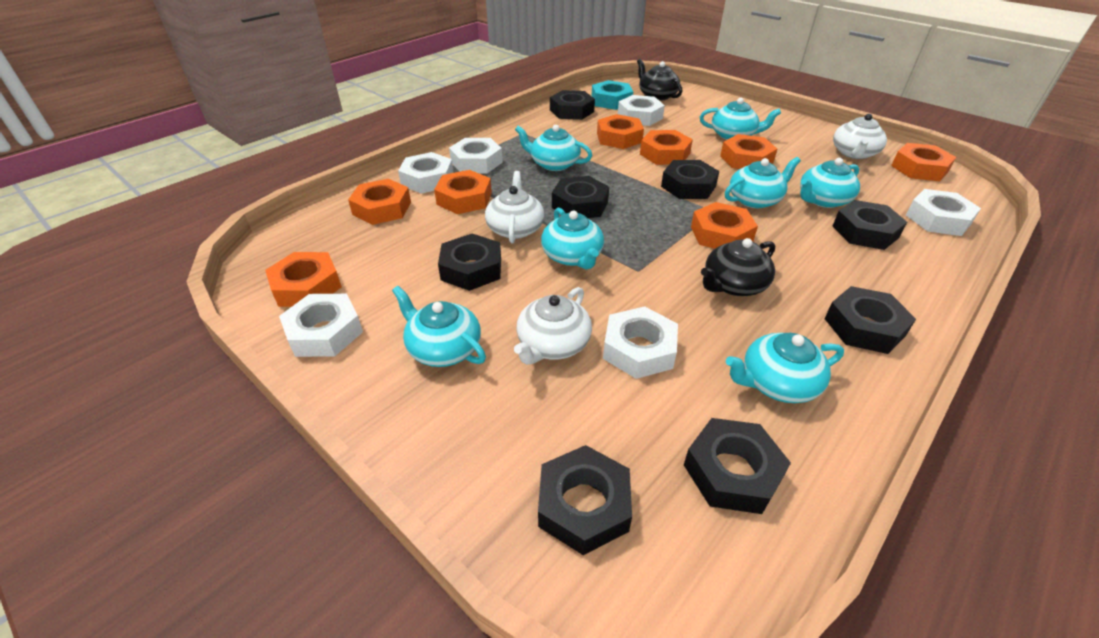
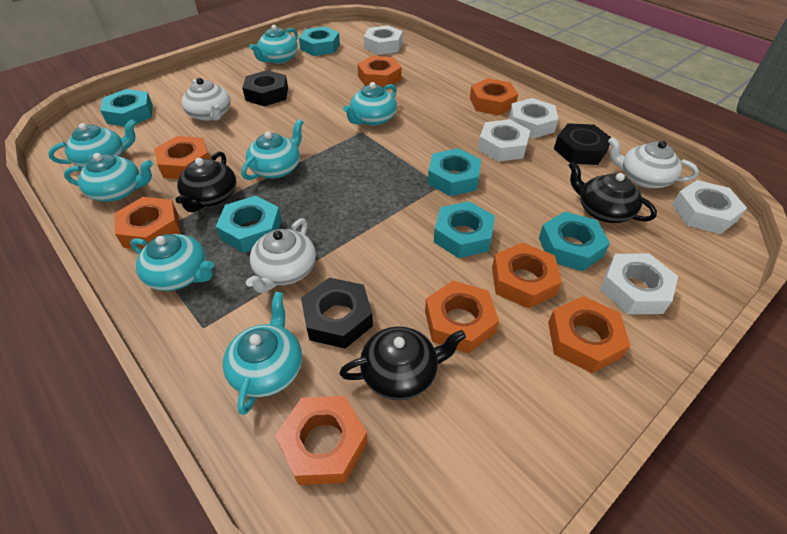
black nut: [438,234,501,291] [538,445,632,555] [550,90,595,120] [552,176,609,218] [661,160,719,199] [684,418,791,514] [824,286,916,354] [833,200,907,250] = 8 -> [242,70,288,106] [301,278,373,349] [554,123,611,165] = 3
black teapot: [637,59,682,101] [701,238,775,296] = 2 -> [176,152,236,212] [339,326,466,400] [568,161,657,223] = 3
turquoise nut: [592,80,633,110] = 1 -> [100,89,153,126] [216,196,282,253] [299,27,340,56] [428,148,481,196] [434,201,495,258] [539,212,610,271] = 6
white nut: [279,294,363,357] [398,152,454,194] [449,138,503,173] [603,306,678,379] [618,95,665,126] [906,189,981,236] = 6 -> [364,25,403,55] [478,119,531,162] [509,98,558,138] [600,254,678,314] [672,180,747,234] = 5

